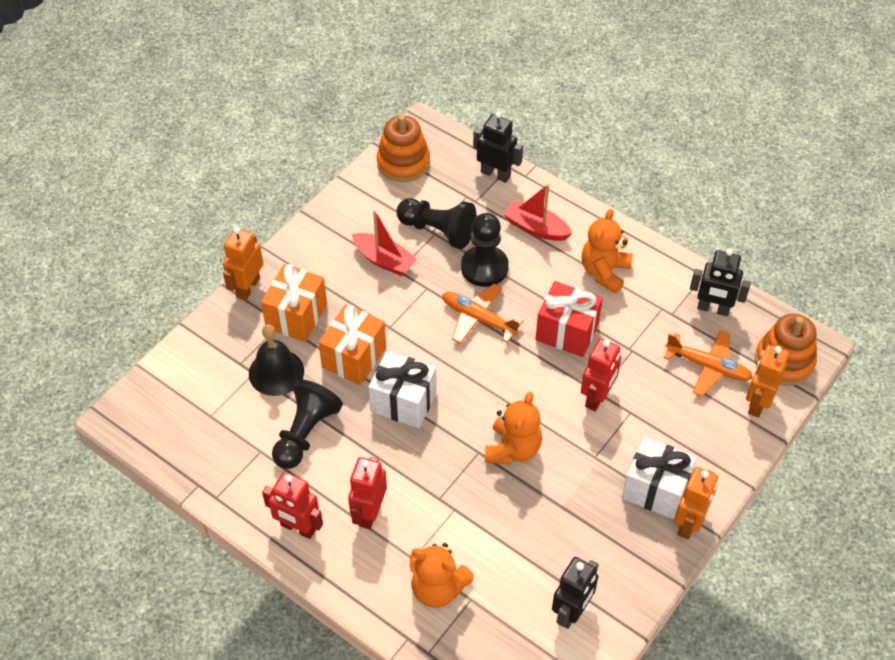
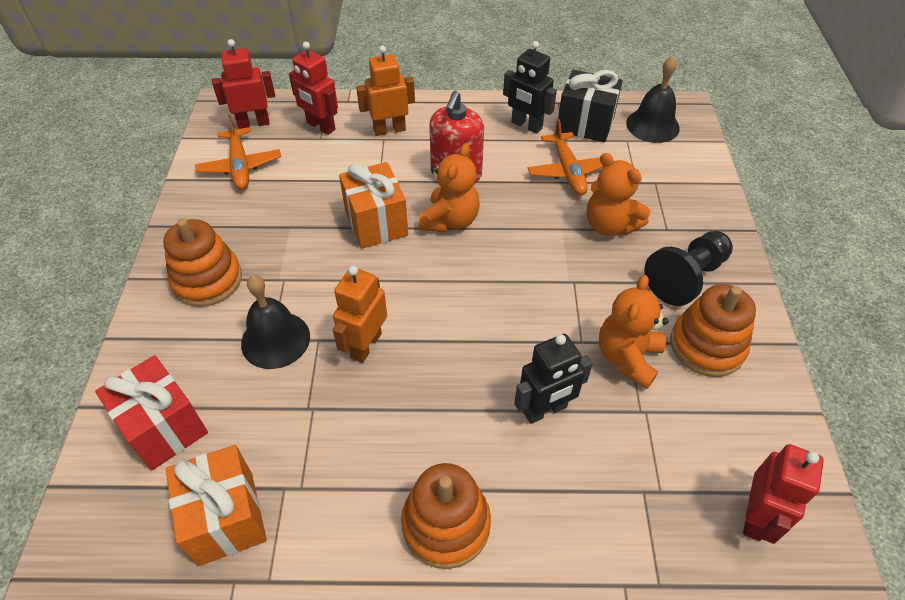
black bell: [249,324,304,396] = 1 -> [241,275,310,369] [626,56,680,143] = 2
black gift: none = 0 -> [558,70,622,142] = 1
black pawn: [272,379,343,469] [396,198,476,249] [461,213,509,287] = 3 -> [644,231,733,306] = 1
black robot: [473,112,523,183] [552,557,599,629] [690,249,751,316] = 3 -> [503,41,557,134] [514,334,593,424] = 2
orange robot: [223,227,263,300] [674,467,718,539] [746,345,789,418] = 3 -> [333,266,387,363] [356,45,415,136] = 2
orange stacking toy: [377,115,430,182] [755,314,817,386] = 2 -> [163,218,242,307] [401,463,491,569] [670,284,756,377] = 3
red boat: [352,210,417,276] [503,184,572,241] = 2 -> none = 0
red soap dispenser: none = 0 -> [429,90,484,183] = 1
white gift: [368,351,437,428] [622,437,697,519] = 2 -> none = 0

